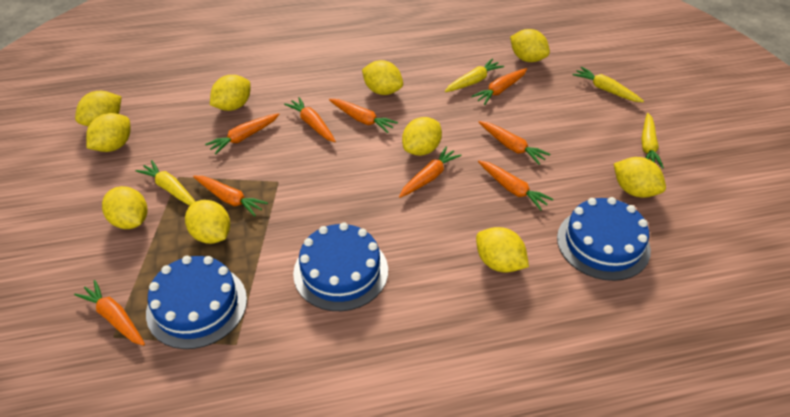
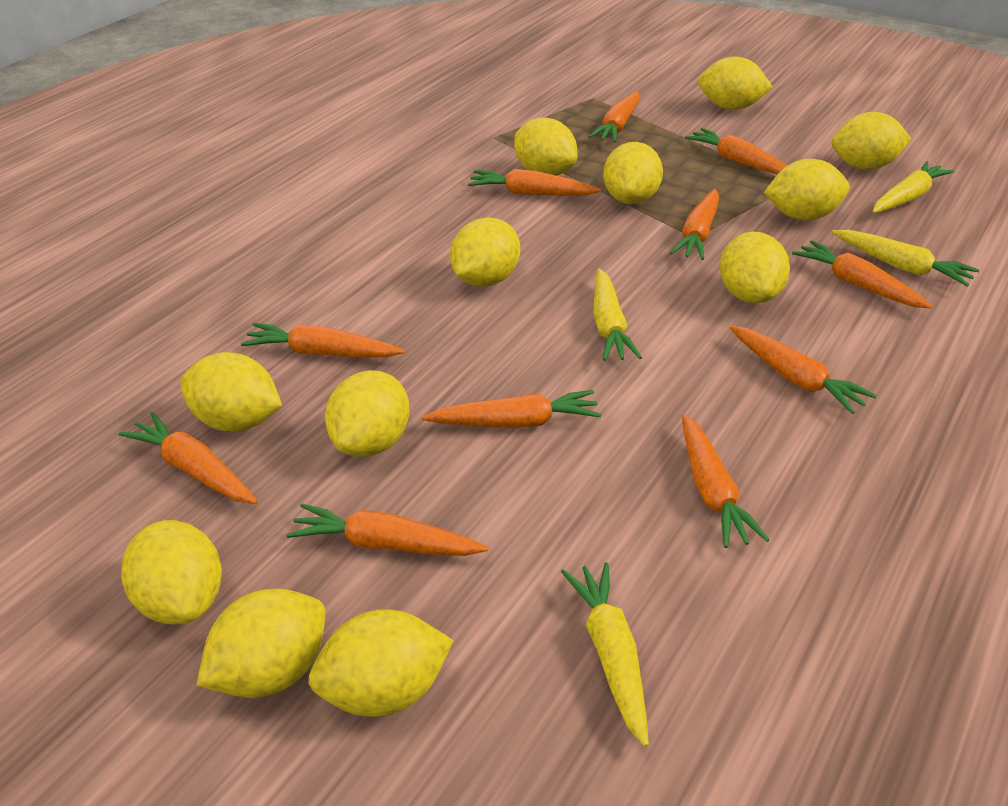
blue cake: [146,256,247,349] [293,222,388,311] [557,197,651,281] = 3 -> none = 0
orange carrot: [74,280,145,346] [193,176,268,217] [205,113,279,154] [284,97,336,142] [329,99,398,133] [399,147,462,198] [471,68,527,105] [478,160,553,210] [479,121,550,165] = 9 -> [119,412,258,504] [241,323,405,357] [286,504,488,556] [422,390,601,428] [468,169,601,196] [588,91,640,143] [670,189,719,260] [682,414,770,548] [685,128,787,174] [729,326,877,414] [792,240,932,308] = 11
yellow lemon: [75,91,121,126] [86,113,131,152] [102,186,148,229] [185,200,230,244] [210,75,251,111] [362,60,403,95] [402,117,442,156] [476,227,529,273] [510,29,550,62] [614,157,666,198] = 10 -> [121,520,222,625] [180,352,282,432] [197,589,326,698] [308,609,454,717] [325,370,409,457] [450,217,520,287] [514,117,578,176] [603,142,663,204] [698,57,773,110] [720,232,790,303] [764,159,850,221] [832,112,911,170] = 12

